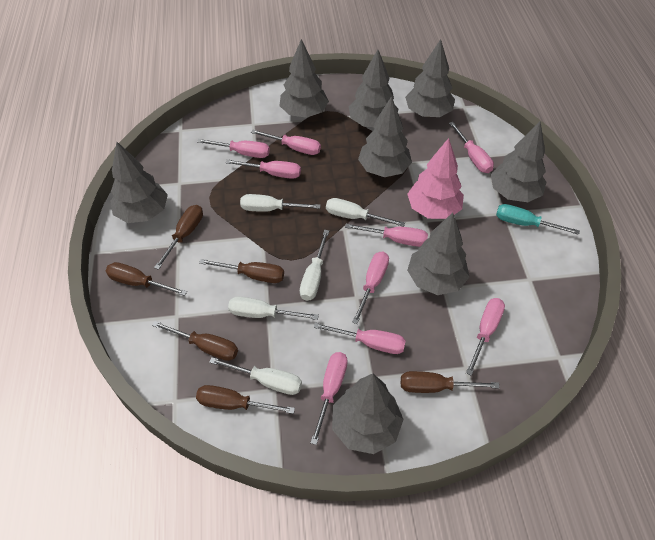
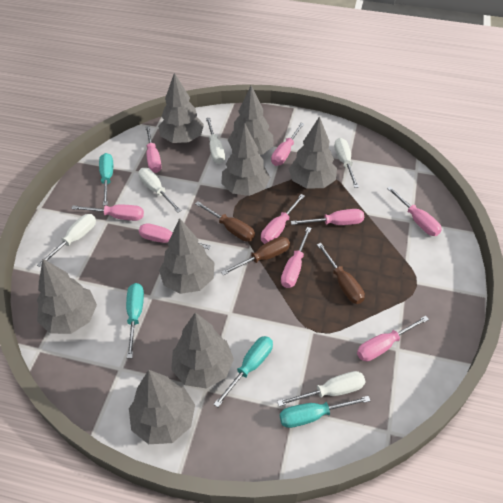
brown screwdriver: [106,262,187,296] [152,321,238,361] [154,205,203,270] [196,385,295,414] [199,259,284,283] [401,371,499,393] = 6 -> [195,201,255,241] [221,237,290,275] [317,243,365,304] = 3
pink tree: [408,138,464,219] = 1 -> none = 0
turquoise screwdriver: [496,204,580,235] = 1 -> [99,153,113,206] [126,283,144,358] [214,336,273,407] [280,396,370,428] = 4

